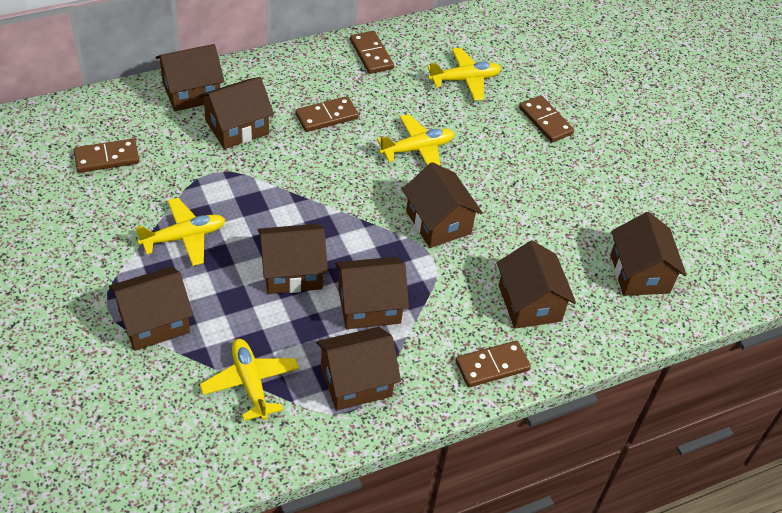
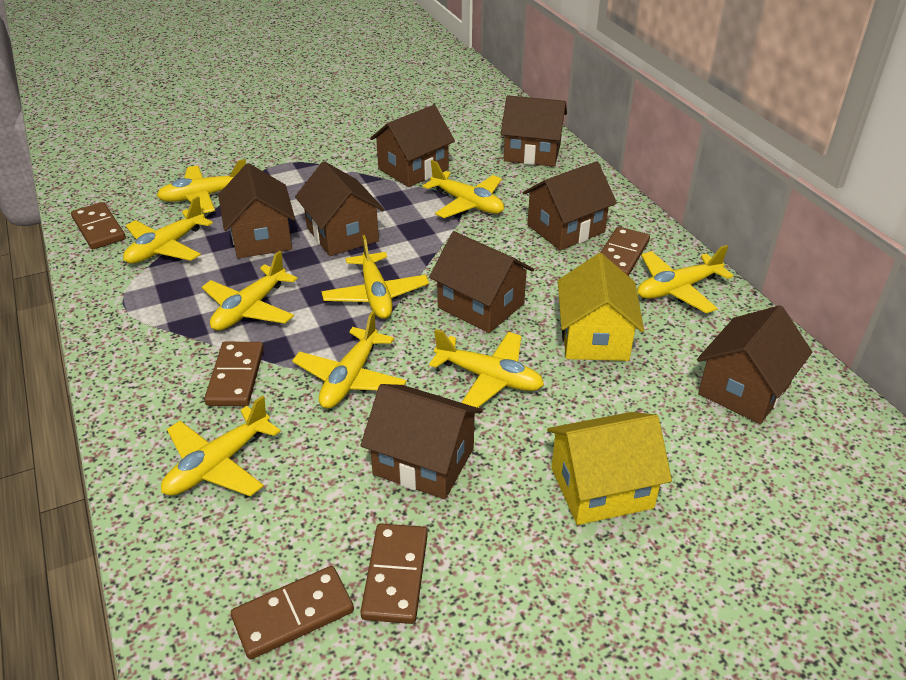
brown house: [109,267,193,351] [156,44,224,111] [198,77,274,149] [258,224,328,294] [316,327,401,411] [335,257,409,329] [402,162,483,248] [497,240,576,329] [611,212,687,296] = 9 -> [218,163,295,258] [295,161,385,256] [361,384,483,499] [370,105,455,187] [429,231,534,333] [501,95,567,167] [523,161,617,250] [697,305,812,424] = 8
yellow house: none = 0 -> [547,412,672,525] [558,253,644,361] = 2
yellow plane: [136,198,226,266] [200,339,299,421] [377,114,455,165] [427,48,502,101] = 4 -> [123,196,213,264] [157,159,246,213] [161,395,280,497] [202,251,297,331] [292,311,407,409] [321,235,429,319] [423,160,504,218] [429,329,544,408] [637,245,733,313] = 9

